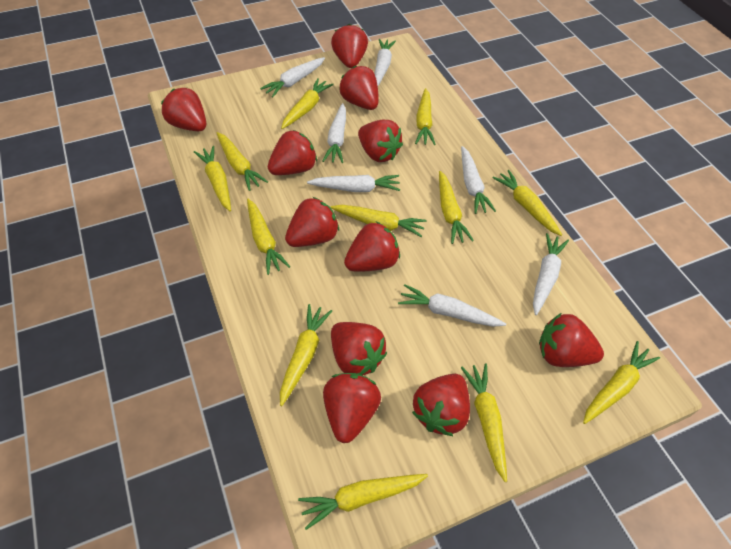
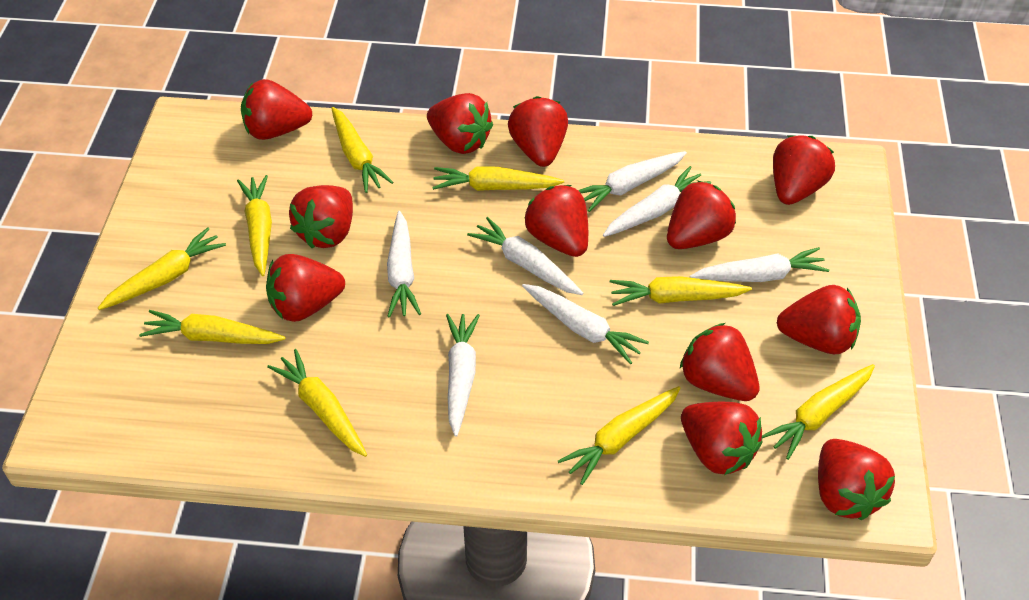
red strawberry: [161,88,206,131] [268,130,317,175] [285,197,339,247] [323,373,381,443] [331,24,368,68] [331,322,387,375] [339,66,379,110] [344,222,400,272] [358,120,403,162] [412,374,470,436] [539,313,604,367] = 11 -> [241,79,313,140] [266,254,345,322] [289,185,353,248] [427,93,493,154] [508,96,568,167] [524,185,588,257] [667,180,736,249] [680,323,759,401] [681,402,763,475] [773,135,835,205] [777,285,861,354] [818,439,895,520] = 12
yellow carrot: [194,146,231,211] [217,132,268,191] [247,199,290,275] [280,304,332,406] [281,78,334,129] [298,474,428,530] [331,205,427,237] [415,88,436,145] [439,171,474,244] [461,363,507,482] [492,170,562,236] [583,341,660,424] = 12 -> [98,228,226,310] [139,310,285,344] [237,175,272,276] [267,349,367,457] [331,107,394,193] [432,166,564,191] [558,386,681,485] [610,276,752,306] [762,364,875,460] = 9

